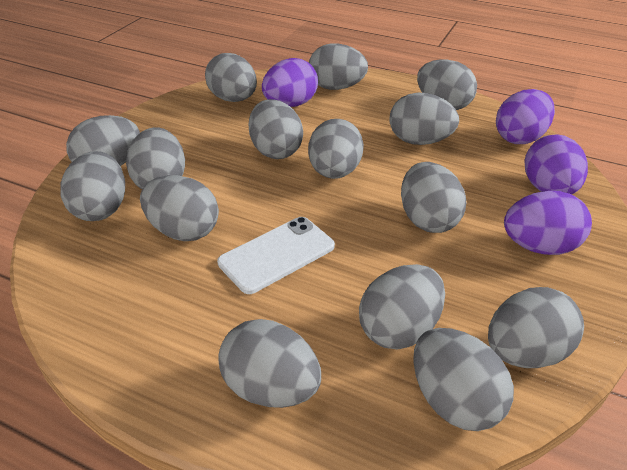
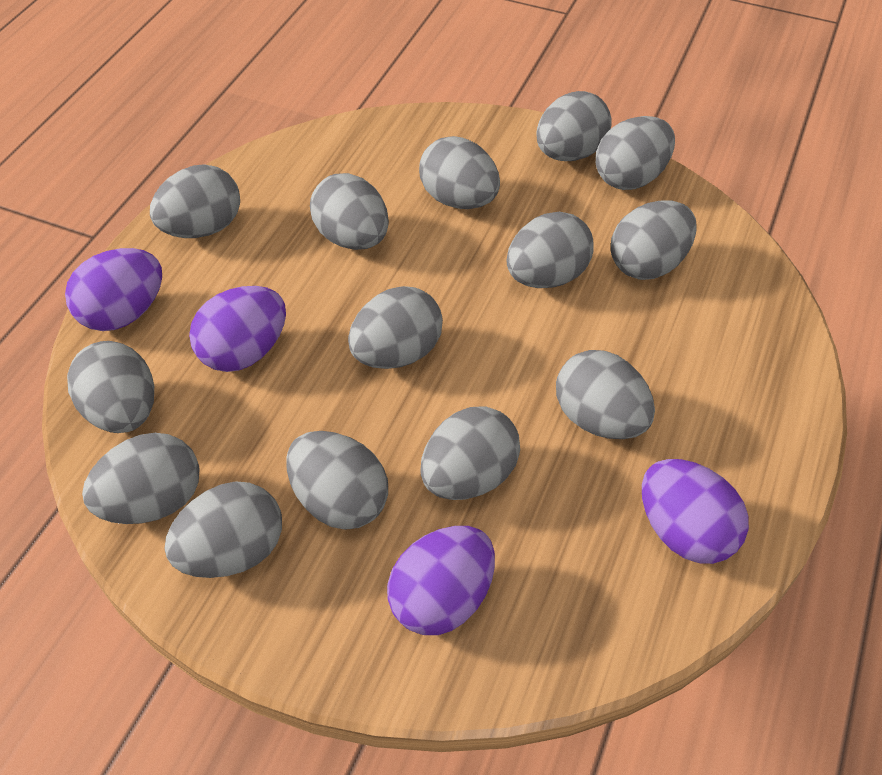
grey egg: [60,151,125,221] [66,115,140,166] [126,127,185,189] [140,175,219,241] [205,53,257,102] [218,319,321,408] [249,99,303,159] [308,119,364,179] [309,43,368,90] [359,264,445,350] [390,92,459,145] [401,162,466,233] [413,328,514,431] [417,59,477,110] [488,287,584,368] = 15 -> [67,341,154,433] [82,433,200,524] [150,164,240,238] [164,481,282,578] [286,431,388,529] [310,173,389,250] [348,286,443,369] [419,136,500,209] [420,407,520,500] [506,212,593,288] [536,91,612,161] [556,350,655,439] [596,116,675,190] [611,200,696,280] = 14
white phone: [217,217,335,294] = 1 -> none = 0

